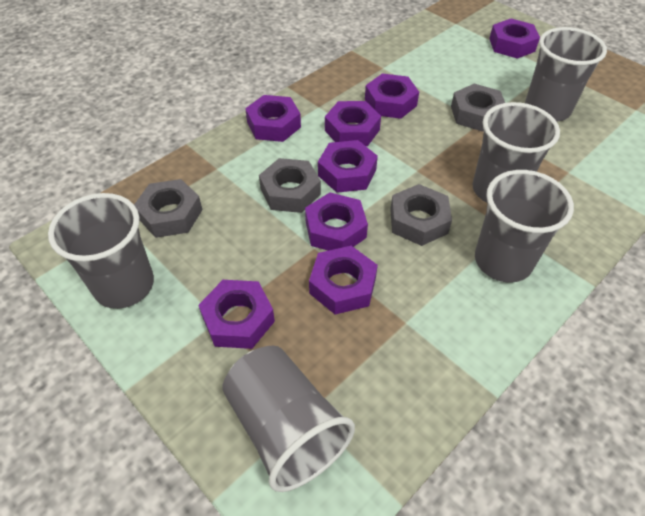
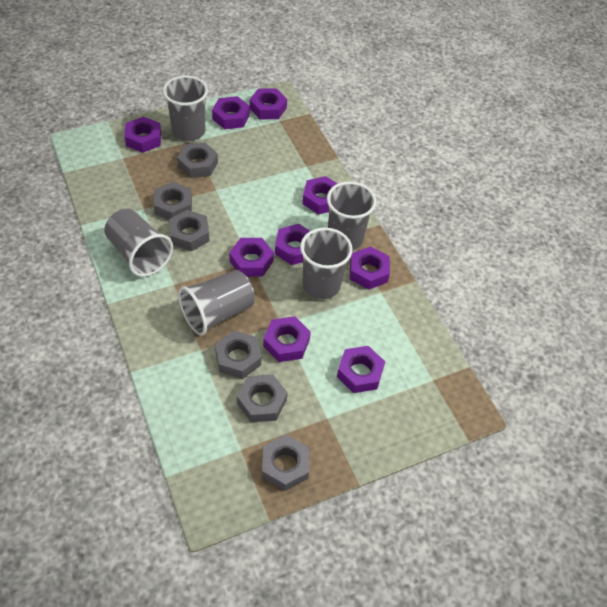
grey nut: [134,179,202,238] [259,158,321,213] [390,184,452,246] [451,84,505,132] = 4 -> [153,182,192,220] [169,210,210,251] [177,142,218,178] [215,331,261,379] [237,374,288,422] [262,435,309,491] = 6
purple nut: [198,280,275,349] [245,95,301,142] [305,193,368,251] [309,246,378,315] [318,140,378,193] [325,101,381,146] [365,73,419,119] [489,19,540,59] = 8 -> [124,116,161,153] [212,96,250,129] [229,238,274,277] [250,88,287,119] [263,316,311,362] [275,224,310,265] [303,176,338,215] [337,346,385,393] [350,246,390,290] = 9

